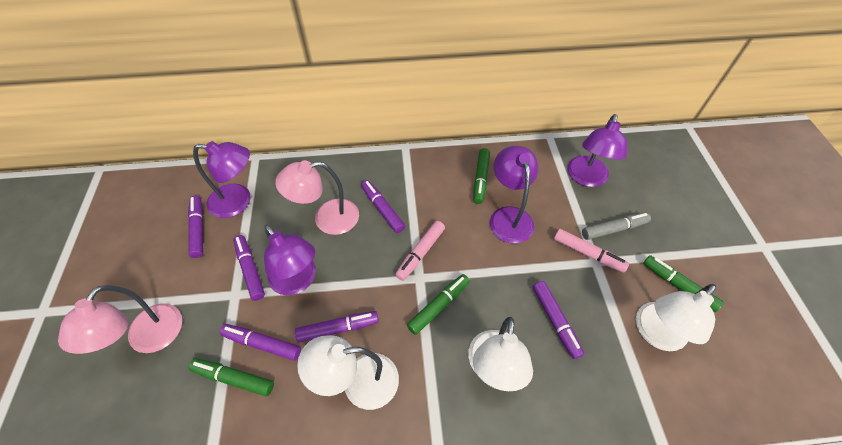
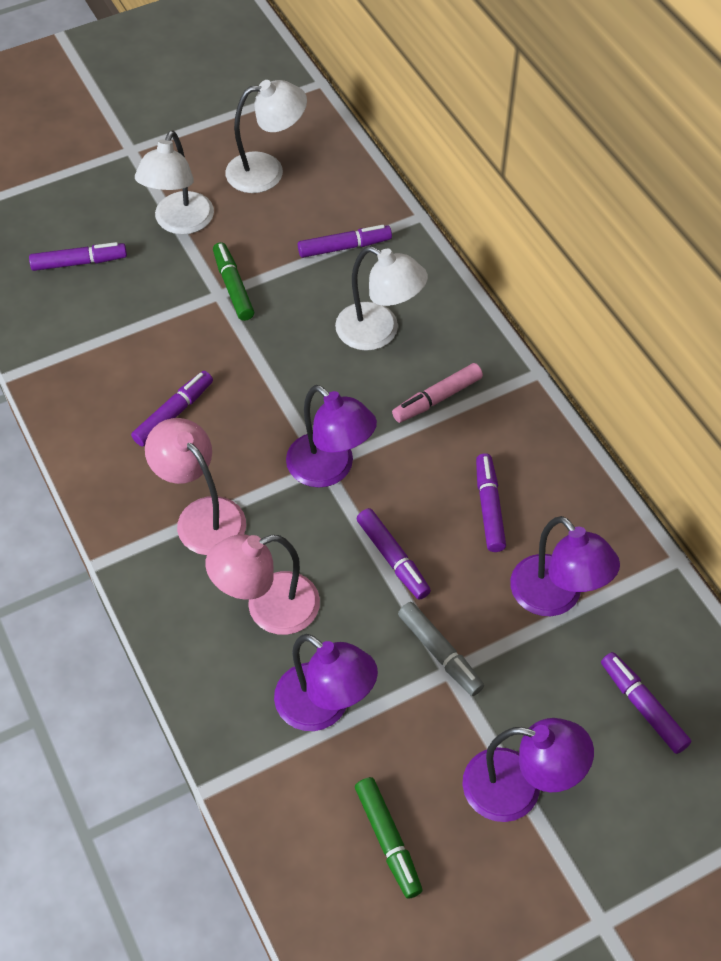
green marker: [189,358,274,396] [407,274,470,335] [473,148,490,204] [643,255,724,312] = 4 -> [213,242,254,321] [355,777,423,899] = 2
pink marker: [395,221,445,281] [554,229,629,273] = 2 -> [392,363,483,423] = 1

